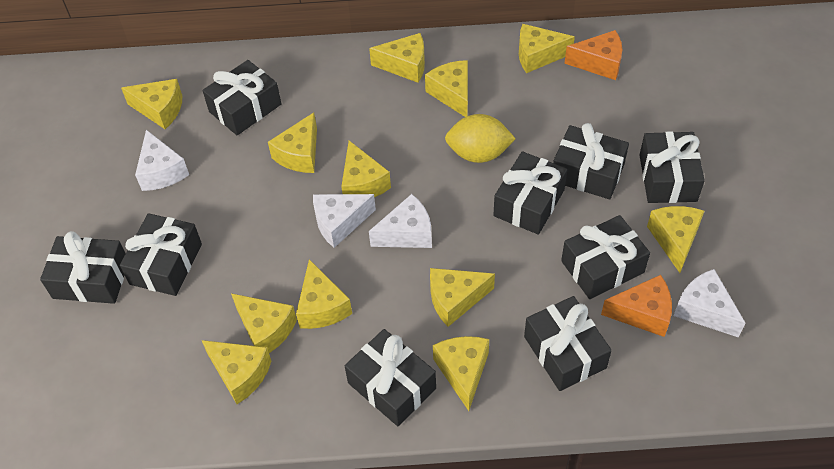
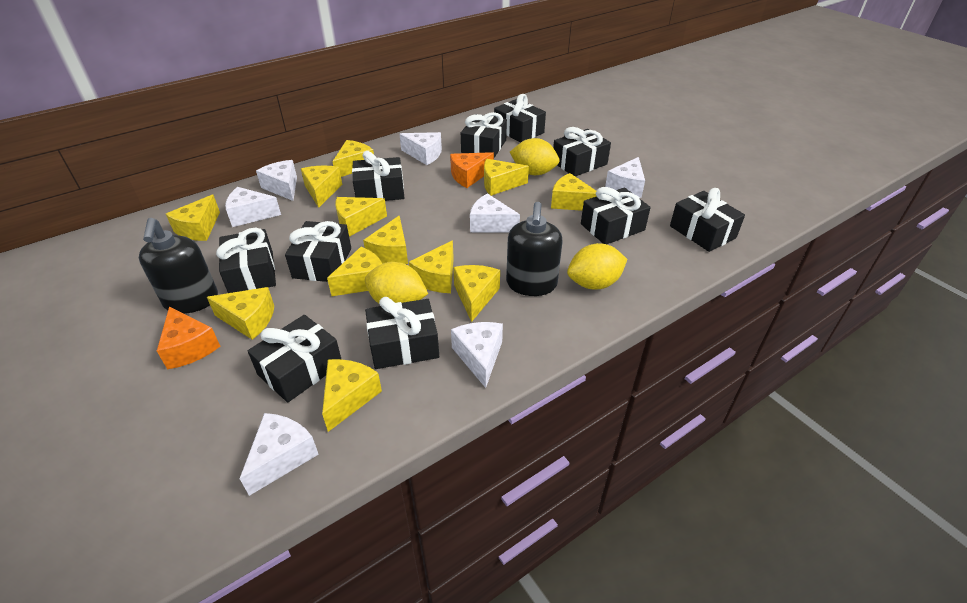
black gift: [40,231,126,304] [120,213,202,296] [203,60,281,135] [345,329,436,426] [493,151,567,235] [524,296,612,391] [553,123,629,199] [561,215,650,299] [639,131,705,203] = 9 -> [216,227,276,293] [248,315,341,402] [285,221,351,282] [352,151,404,201] [365,297,439,369] [461,112,507,158] [494,94,546,142] [553,127,611,177] [581,187,651,244] [670,188,745,252] = 10
black soap dispenser: none = 0 -> [139,218,218,314] [506,202,563,296] = 2
white cheese: [135,130,189,191] [313,194,376,248] [369,194,432,248] [674,269,745,338] = 4 -> [225,187,281,227] [239,413,319,496] [256,160,297,201] [399,132,442,165] [451,322,503,388] [470,193,520,233] [605,157,645,198] = 7
yellow lemon: [445,114,516,163] = 1 -> [365,262,428,303] [510,138,560,175] [567,243,627,289] = 3

